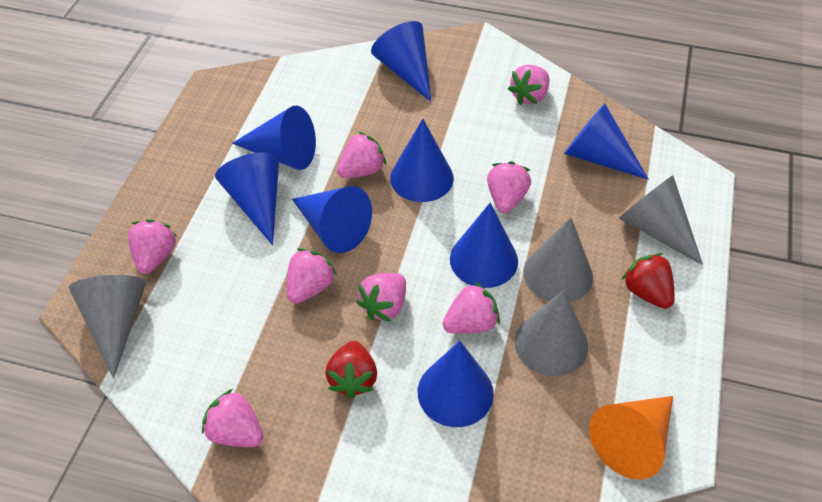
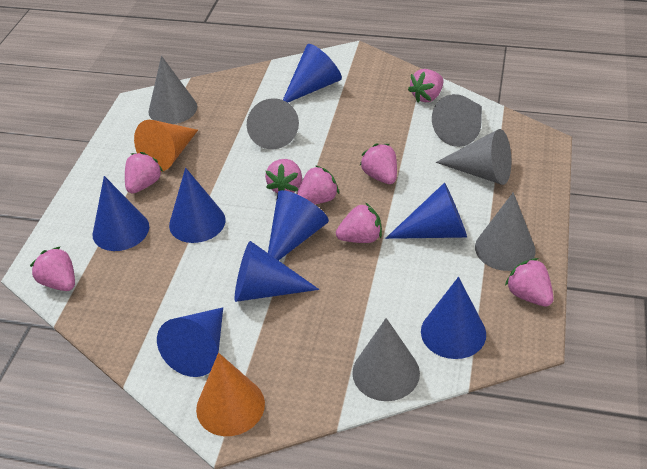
grey cone: [69,275,146,379] [515,290,588,376] [524,217,593,302] [619,175,703,265] = 4 -> [148,56,197,124] [247,98,299,149] [352,318,420,401] [432,94,482,147] [436,129,511,185] [475,192,536,271] = 6
orange cone: [589,396,673,480] = 1 -> [134,120,198,172] [196,353,265,436] = 2
red strawberry: [325,341,377,399] [622,253,675,309] = 2 -> none = 0

